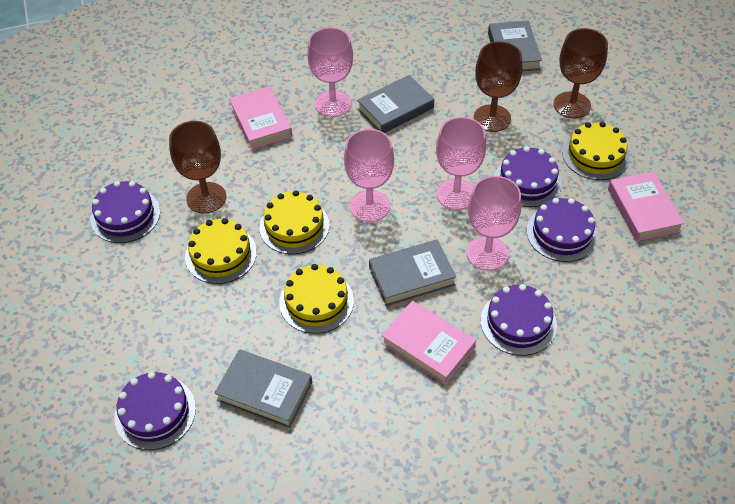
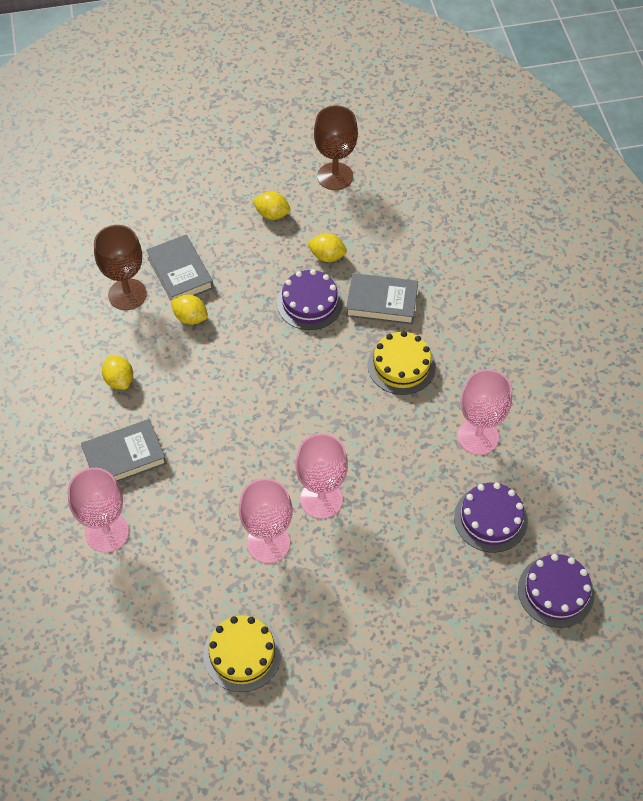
brown goblet: [169,121,226,214] [474,41,522,132] [554,28,608,118] = 3 -> [94,225,147,310] [314,105,358,190] = 2
grey book: [214,349,312,428] [357,75,434,133] [369,239,456,306] [488,21,542,71] = 4 -> [81,419,167,482] [146,235,214,301] [346,273,418,325] = 3
pink book: [229,86,292,150] [381,301,476,385] [608,171,684,242] = 3 -> none = 0
purple cake: [90,181,160,243] [114,372,196,450] [481,284,557,356] [494,146,562,207] [527,198,598,262] = 5 -> [277,269,343,330] [454,482,528,553] [518,554,594,628] = 3
yellow cake: [185,218,257,284] [259,190,330,254] [279,264,354,334] [562,122,630,180] = 4 -> [203,616,282,692] [368,331,436,395] = 2
yellow lemon: none = 0 -> [102,356,133,390] [171,294,208,325] [252,191,290,220] [307,233,347,262] = 4

